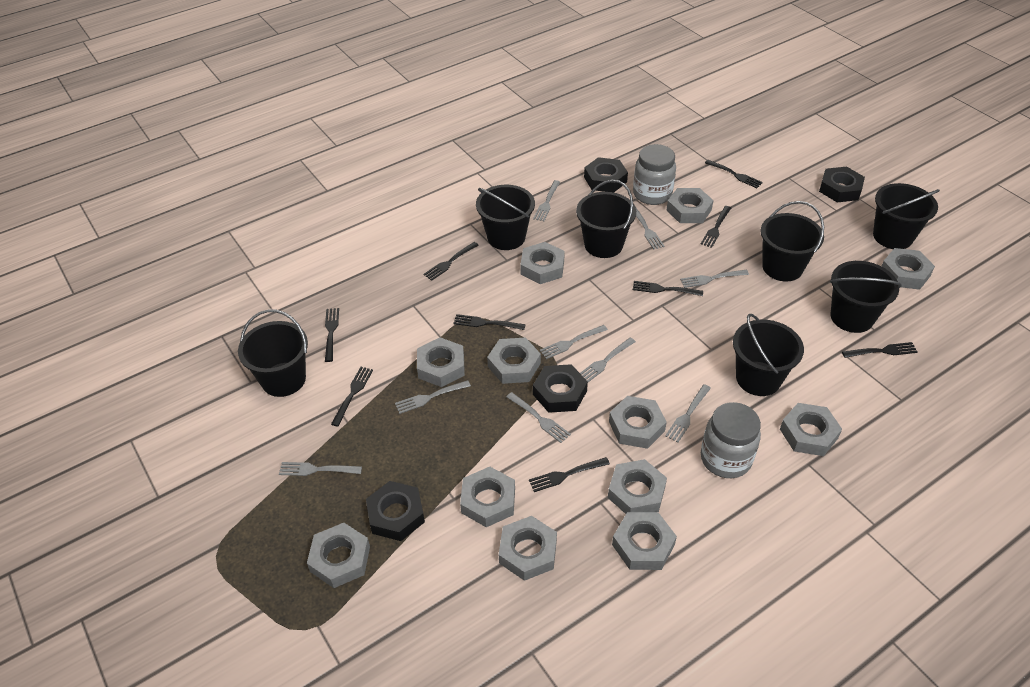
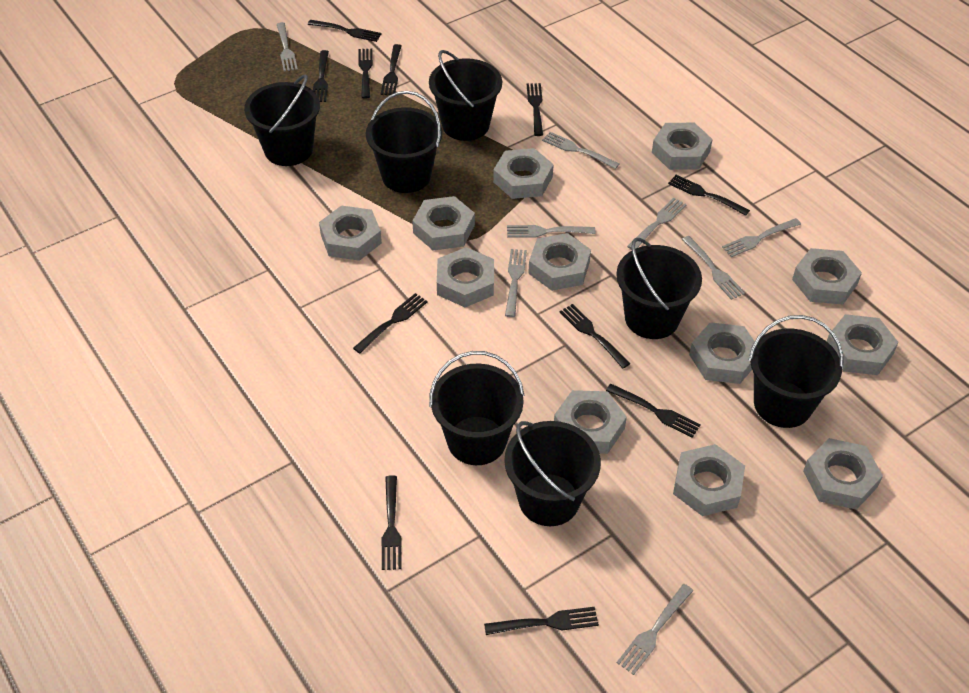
black fork: [325,308,339,362] [331,367,373,427] [423,242,479,281] [453,314,526,330] [529,457,610,492] [633,281,703,296] [701,206,731,248] [705,160,763,188] [842,342,918,358] = 9 -> [308,20,382,42] [313,50,329,102] [353,293,428,353] [358,49,373,99] [381,44,402,95] [382,475,402,570] [484,607,599,635] [527,83,543,136] [559,304,631,368] [606,384,701,438] [668,175,750,216] = 11
black nut: [366,481,425,541] [533,364,588,413] [584,157,628,193] [819,167,865,202] = 4 -> none = 0
grey fork: [279,462,362,476] [395,380,471,414] [506,392,571,443] [533,180,560,221] [540,325,608,359] [580,337,636,382] [635,206,665,249] [665,384,711,442] [680,270,749,288] = 9 -> [277,22,298,72] [505,249,527,317] [507,225,595,238] [542,132,619,169] [617,584,693,675] [627,198,687,250] [682,236,745,300] [722,218,801,257] = 8
grey jar: [633,144,676,205] [701,402,761,478] = 2 -> none = 0

